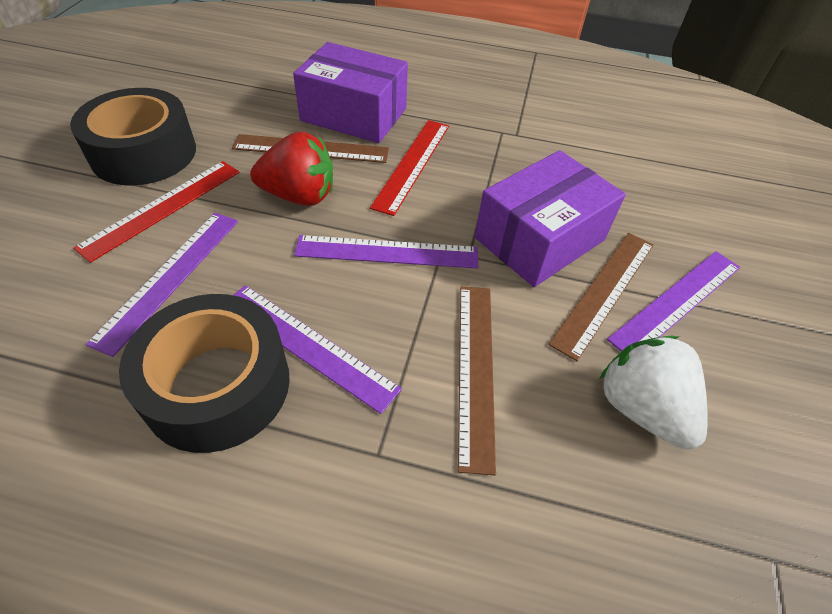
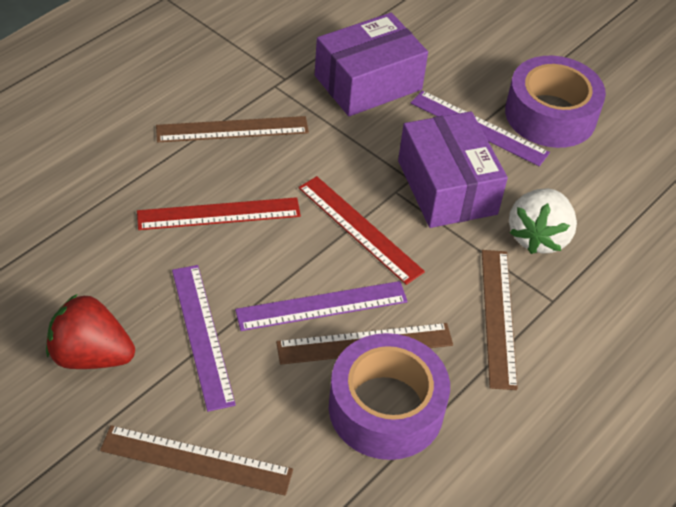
black tape: [70,88,196,185] [119,294,290,453] = 2 -> none = 0
brown ruler: [232,134,389,163] [458,286,496,476] [549,233,654,361] = 3 -> [100,425,293,496] [156,116,309,142] [276,323,453,365] [482,250,518,390] = 4
purple ruler: [85,213,238,357] [233,285,402,414] [294,235,478,269] [607,251,740,351] = 4 -> [172,265,236,412] [235,281,408,331] [411,90,550,166] = 3
purple tape: none = 0 -> [329,333,450,460] [505,56,606,148] = 2

